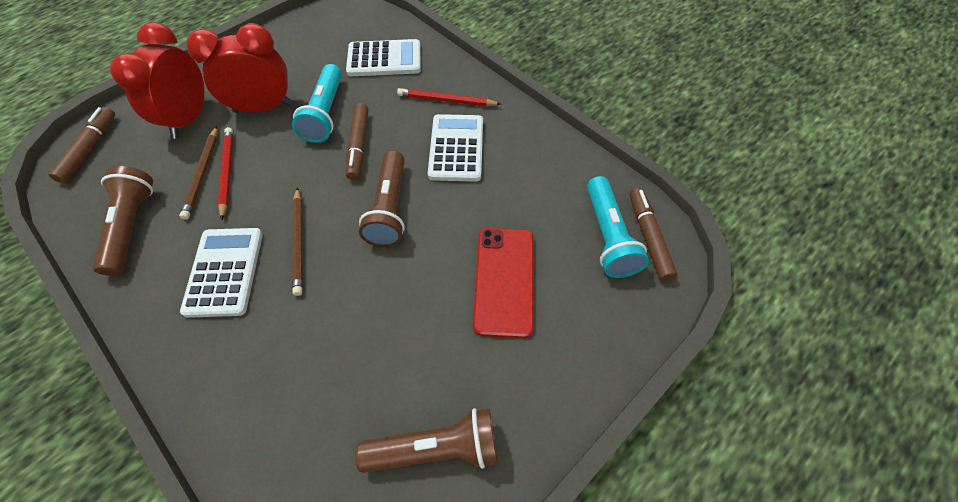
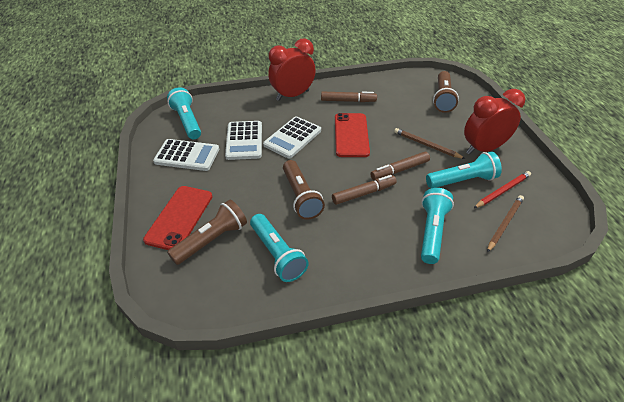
red pencil: [218,127,233,220] [397,88,501,106] = 2 -> [474,171,531,208] = 1
red phone: [473,228,534,338] = 1 -> [143,186,212,250] [335,113,370,157] = 2
turquoise flashlight: [292,64,342,143] [587,176,649,278] = 2 -> [167,87,201,139] [250,214,309,282] [421,188,454,264] [426,152,502,188] = 4

